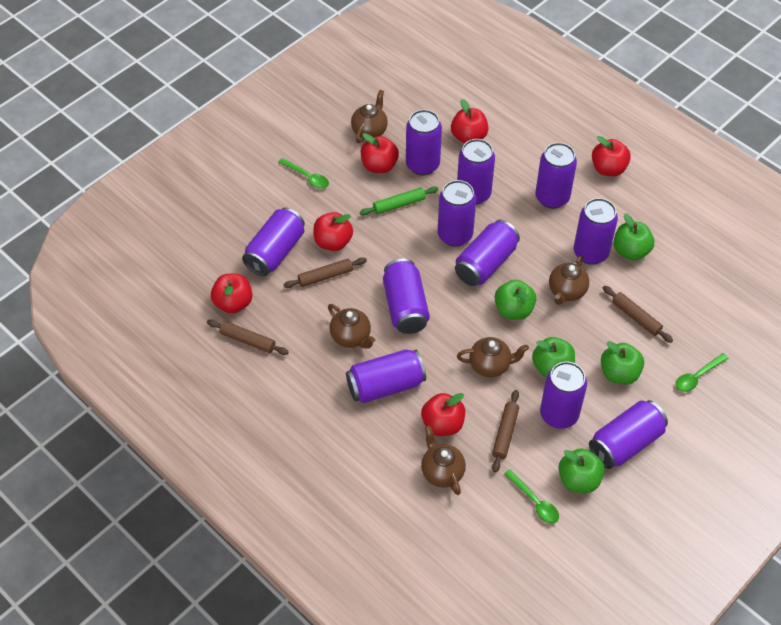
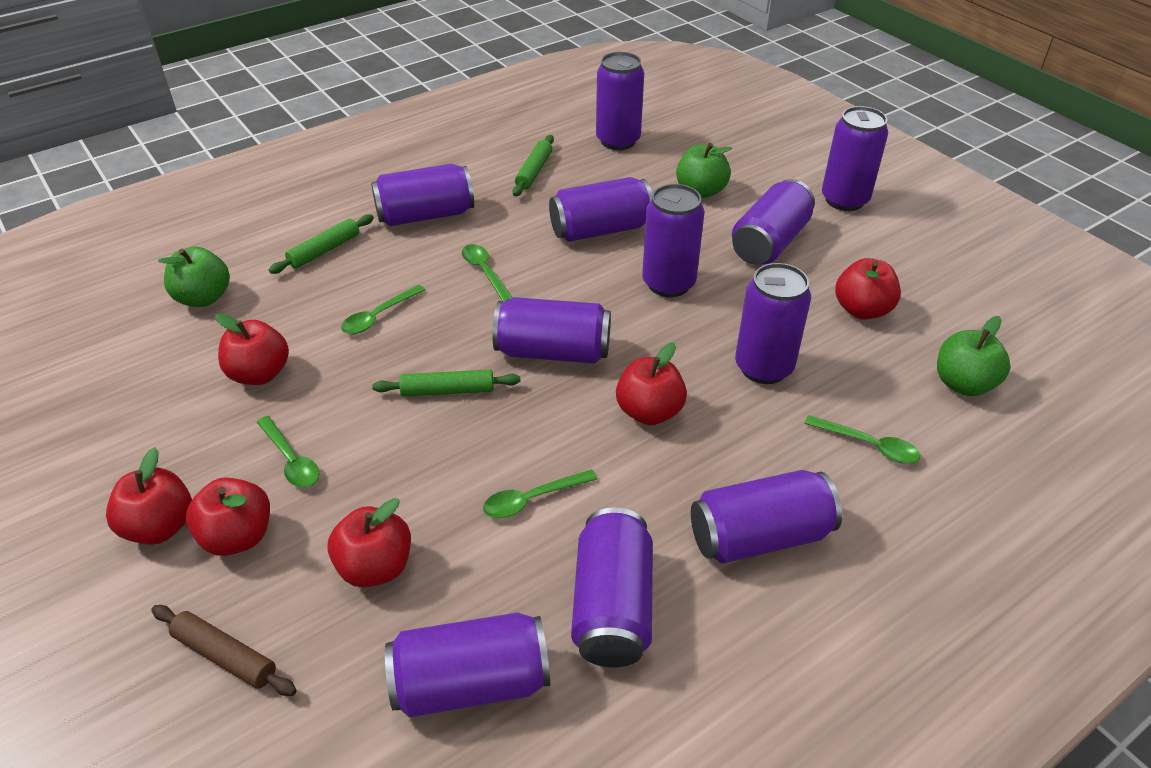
brown rolling pin: [207,319,289,355] [283,257,367,288] [492,390,519,473] [603,286,673,343] = 4 -> [151,605,297,696] = 1
brown teapot: [328,304,375,348] [351,90,388,143] [421,425,466,495] [457,337,529,377] [549,255,589,305] = 5 -> none = 0
green apple: [495,280,536,320] [532,337,575,377] [558,448,605,493] [601,341,644,384] [613,213,654,261] = 5 -> [158,246,230,307] [676,143,732,198] [937,316,1011,396] = 3
green rolling pin: [360,186,439,215] = 1 -> [269,214,374,274] [372,370,521,397] [513,135,554,196] = 3
green spoon: [278,158,329,189] [504,469,559,524] [675,353,729,392] = 3 -> [257,416,319,488] [341,285,425,334] [462,244,513,302] [483,469,598,518] [805,415,920,464] = 5

